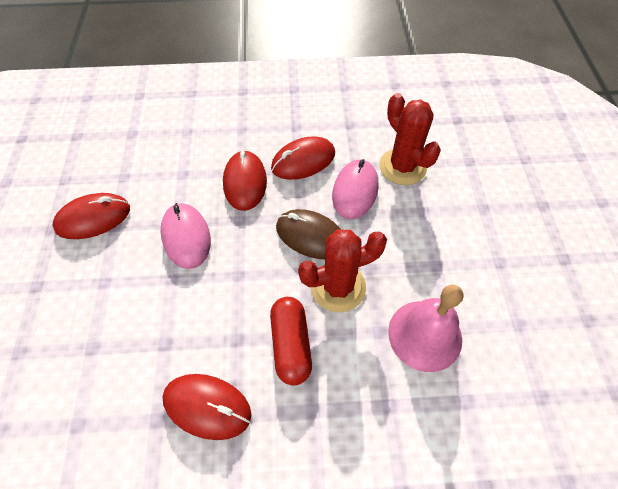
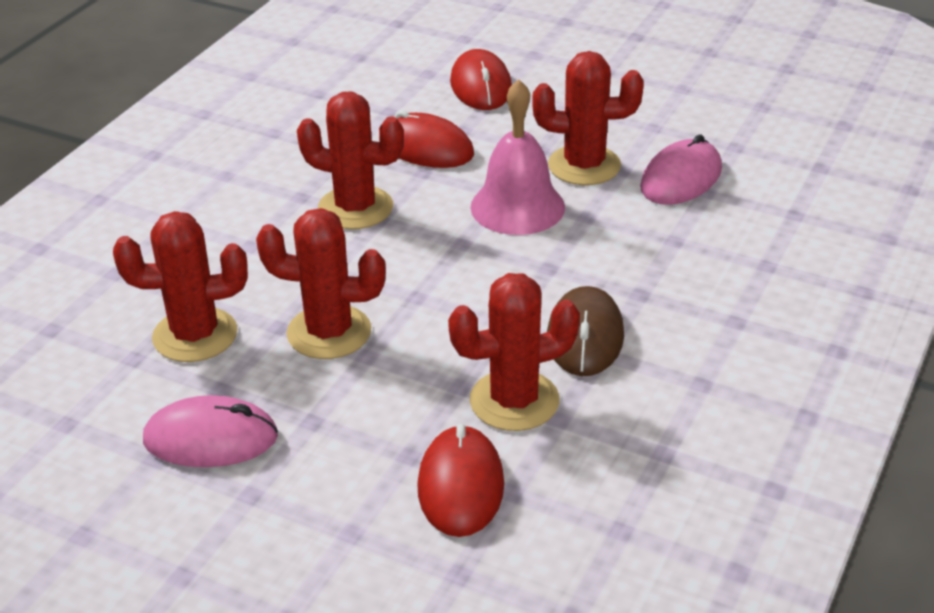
red cactus: [298,229,387,312] [379,93,441,185] = 2 -> [113,211,248,362] [256,208,386,359] [297,91,404,229] [448,273,580,431] [532,51,644,185] = 5
red capsule: [270,297,312,385] = 1 -> none = 0
red mouse: [53,193,130,239] [163,374,251,440] [223,150,267,211] [271,137,335,180] = 4 -> [379,110,474,168] [417,424,504,537] [450,49,512,110] = 3

